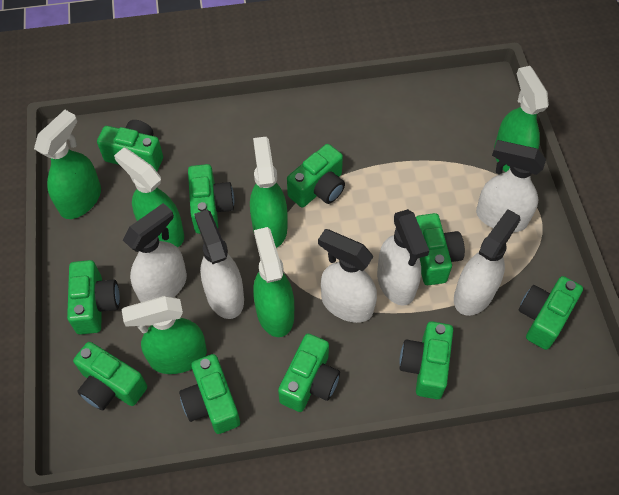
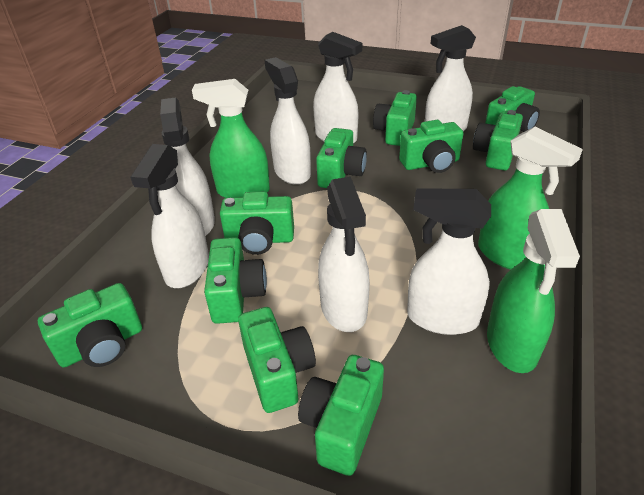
green spray bottle: [34,110,101,219] [114,148,184,247] [122,296,207,374] [250,137,288,248] [253,227,294,337] [494,66,549,172] = 6 -> [192,79,270,198] [478,127,583,270] [487,209,580,373] = 3
white spray bottle: [123,203,187,302] [194,210,244,319] [318,229,377,323] [377,209,429,306] [454,209,520,316] [476,140,546,232] = 6 -> [130,144,209,288] [160,97,215,236] [265,57,311,185] [313,32,362,143] [318,177,370,332] [407,188,491,335] [425,25,476,131] = 7

